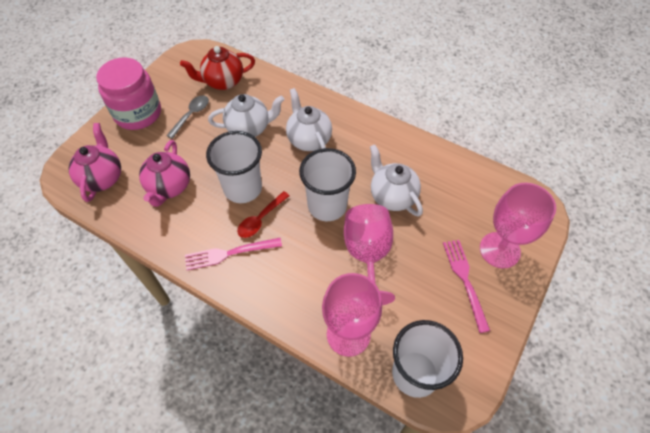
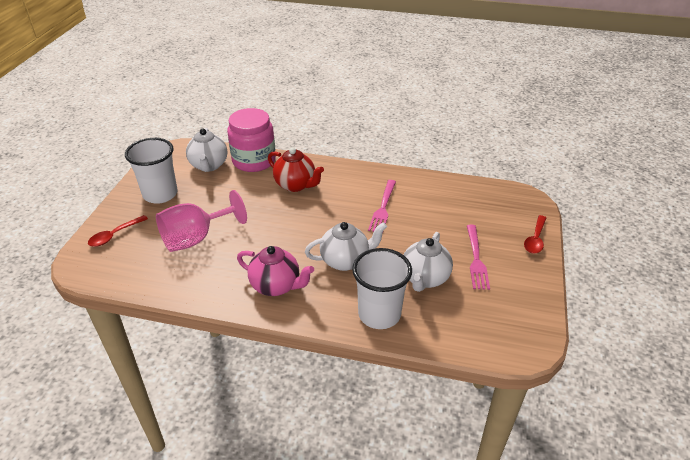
grey spoon: [166,95,209,139] = 1 -> none = 0
pink goblet: [322,273,382,357] [344,204,395,305] [480,183,556,268] = 3 -> [156,190,247,252] = 1
pink teapot: [68,123,121,202] [139,140,190,207] = 2 -> [237,246,314,296] = 1
red spoon: [237,191,290,238] = 1 -> [88,215,148,247] [524,215,546,254] = 2
white cup: [206,131,262,203] [299,148,356,221] [392,320,463,398] = 3 -> [125,138,178,204] [352,248,412,329] = 2

